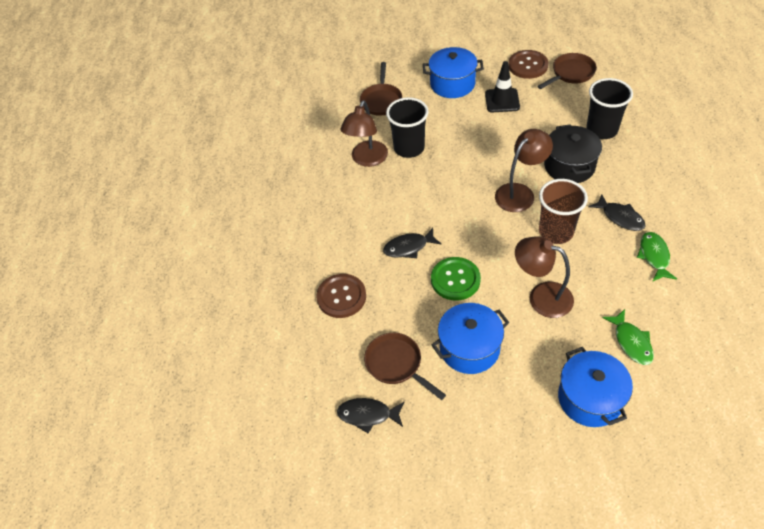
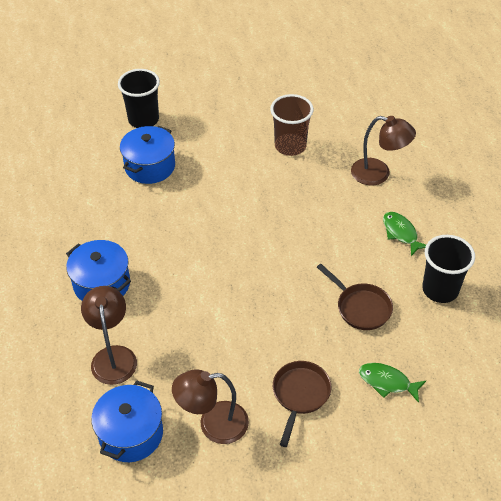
black fish: [337,398,404,434] [383,228,442,258] [588,194,646,231] = 3 -> none = 0
black pot: [544,124,602,183] = 1 -> none = 0
black traffic cone: [485,61,520,112] = 1 -> none = 0
brown button: [316,274,366,318] [508,50,548,79] = 2 -> none = 0
brown pan: [360,62,402,116] [364,333,446,400] [537,53,597,89] = 3 -> [273,361,331,447] [317,264,393,330] = 2
green button: [431,257,481,301] = 1 -> none = 0

